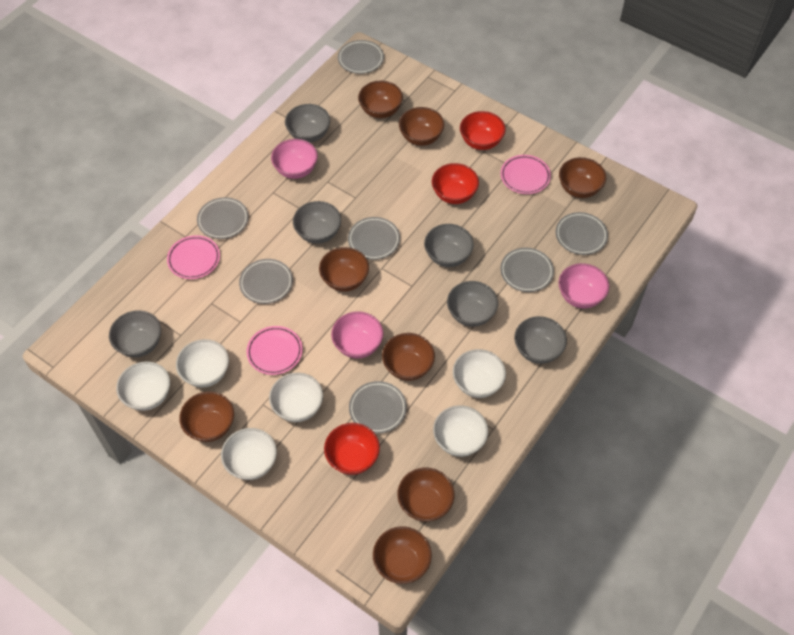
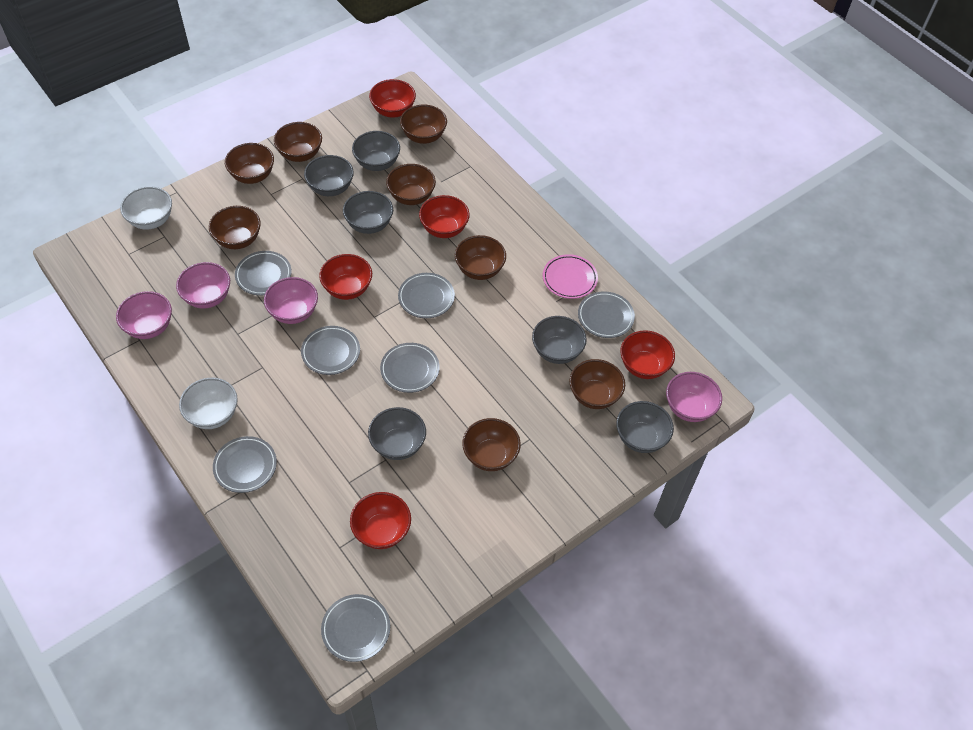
pink bowl: [271,139,318,179] [331,311,383,359] [558,263,609,308] = 3 -> [116,291,172,339] [176,262,230,309] [264,277,318,324] [666,372,722,422] = 4
pink plate: [167,235,220,279] [246,326,303,375] [500,155,551,194] = 3 -> [543,254,598,299] = 1
red bowl: [324,423,380,475] [432,163,479,204] [460,111,506,150] = 3 -> [319,254,372,300] [350,492,411,549] [369,79,416,118] [419,195,470,238] [620,330,675,379] = 5
white bowl: [116,361,170,411] [176,339,229,387] [221,428,277,480] [269,372,323,422] [433,405,488,457] [453,349,506,398] = 6 -> [120,186,172,230] [179,378,238,429] = 2

